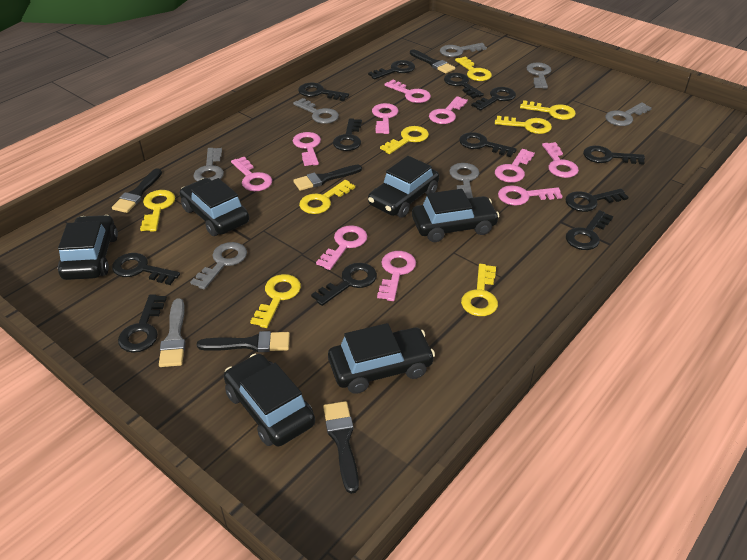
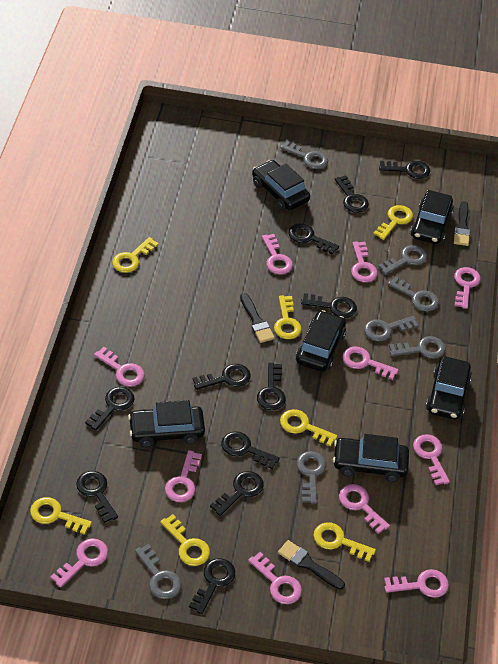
black brush: [112,168,162,213] [197,331,290,352] [293,165,362,191] [323,401,359,494] [410,49,455,74] = 5 -> [240,293,275,343] [278,540,345,590] [454,201,470,246] = 3
black key: [112,253,180,285] [118,294,167,353] [298,83,349,101] [311,263,377,306] [333,118,362,151] [368,60,415,79] [444,73,484,99] [459,132,517,157] [471,87,516,111] [566,189,629,212] [566,210,613,250] [583,146,645,165] = 12 -> [76,471,118,523] [85,387,135,431] [189,558,235,614] [192,364,251,390] [210,471,263,516] [221,431,280,469] [257,363,286,410] [288,223,339,255] [301,293,357,318] [335,175,369,213] [379,161,430,179] = 11
grey brush: [159,298,185,367] = 1 -> none = 0
pink key: [231,157,272,191] [293,132,321,166] [316,225,367,270] [372,103,399,134] [377,251,416,301] [384,80,431,103] [429,96,468,124] [495,149,535,183] [498,185,562,205] [542,142,579,178] = 10 -> [50,538,108,588] [94,347,145,386] [165,450,202,502] [248,552,302,604] [262,234,293,274] [339,484,390,534] [342,346,399,380] [351,241,378,282] [384,569,449,598] [413,434,450,485] [454,267,481,309] = 11
yellow key: [140,190,175,232] [250,274,301,328] [299,180,355,214] [380,126,429,154] [455,57,492,81] [461,264,498,316] [495,116,552,134] [520,100,576,120] = 8 -> [30,497,92,535] [112,237,159,273] [160,514,210,566] [274,295,302,339] [280,409,338,446] [314,522,376,562] [374,205,413,240] = 7

